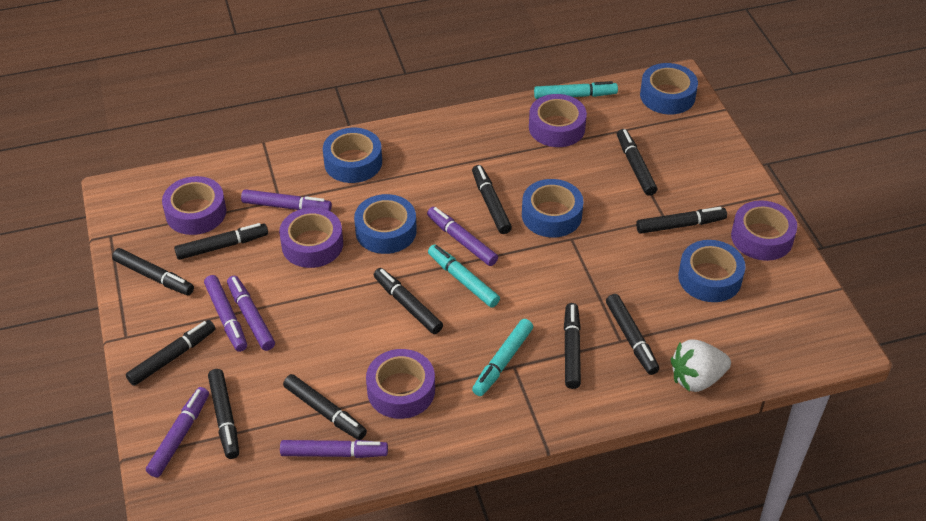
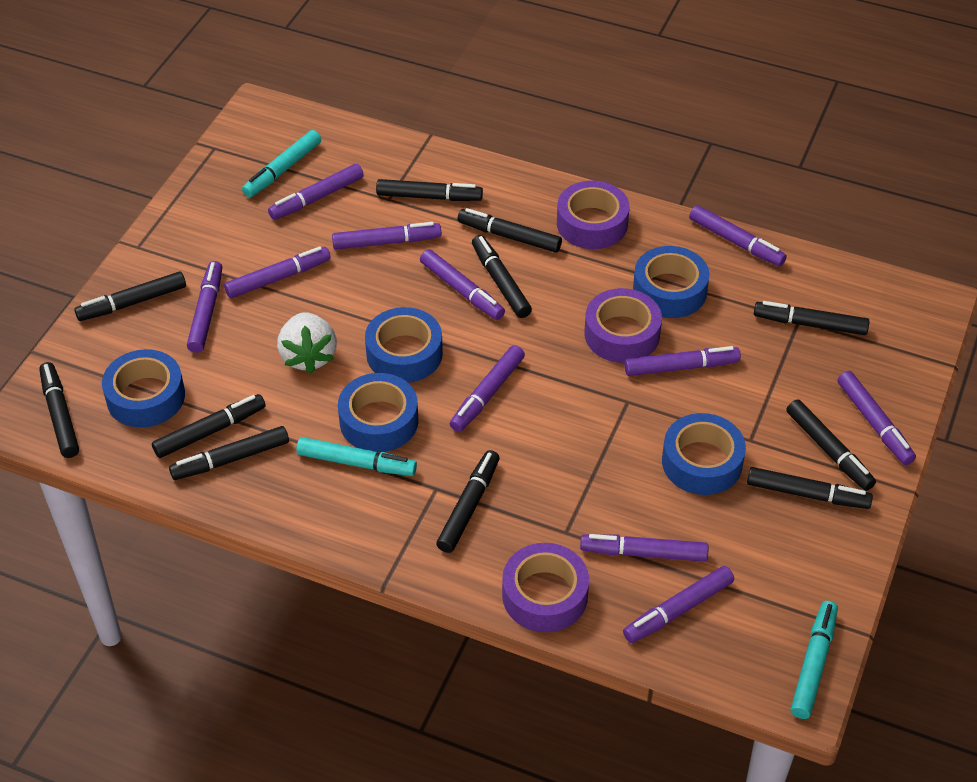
purple marker: [146,387,209,478] [204,275,247,352] [227,276,275,351] [241,189,332,211] [280,440,388,458] [427,207,498,266] = 6 -> [187,261,222,353] [224,246,331,298] [268,164,364,220] [332,222,442,250] [420,249,505,320] [450,345,525,432] [580,534,709,562] [623,566,734,643] [624,346,741,376] [689,205,787,267] [837,371,916,465] = 11
purple tape: [162,176,226,235] [279,207,343,268] [366,349,435,419] [529,94,587,147] [731,200,797,261] = 5 -> [502,543,589,632] [557,181,629,249] [584,288,662,363] = 3

